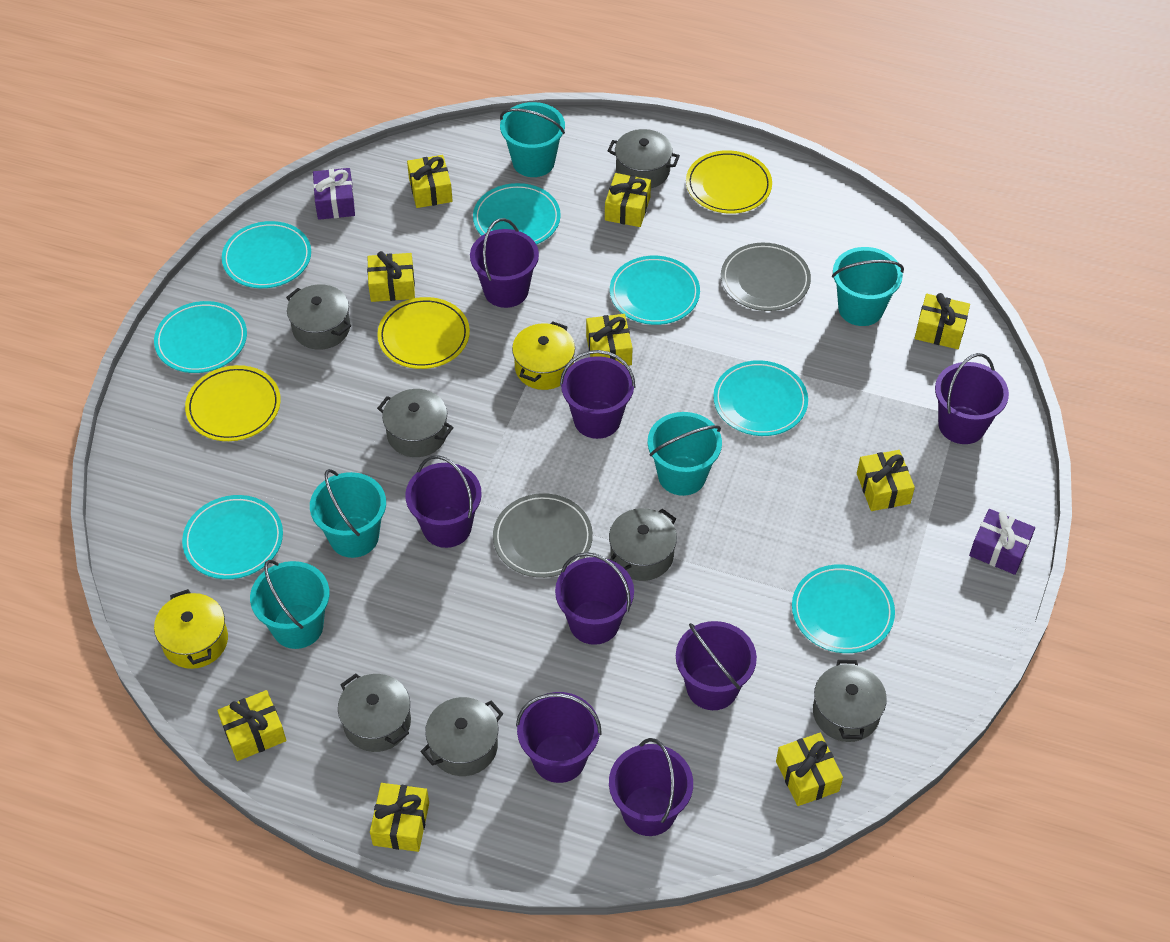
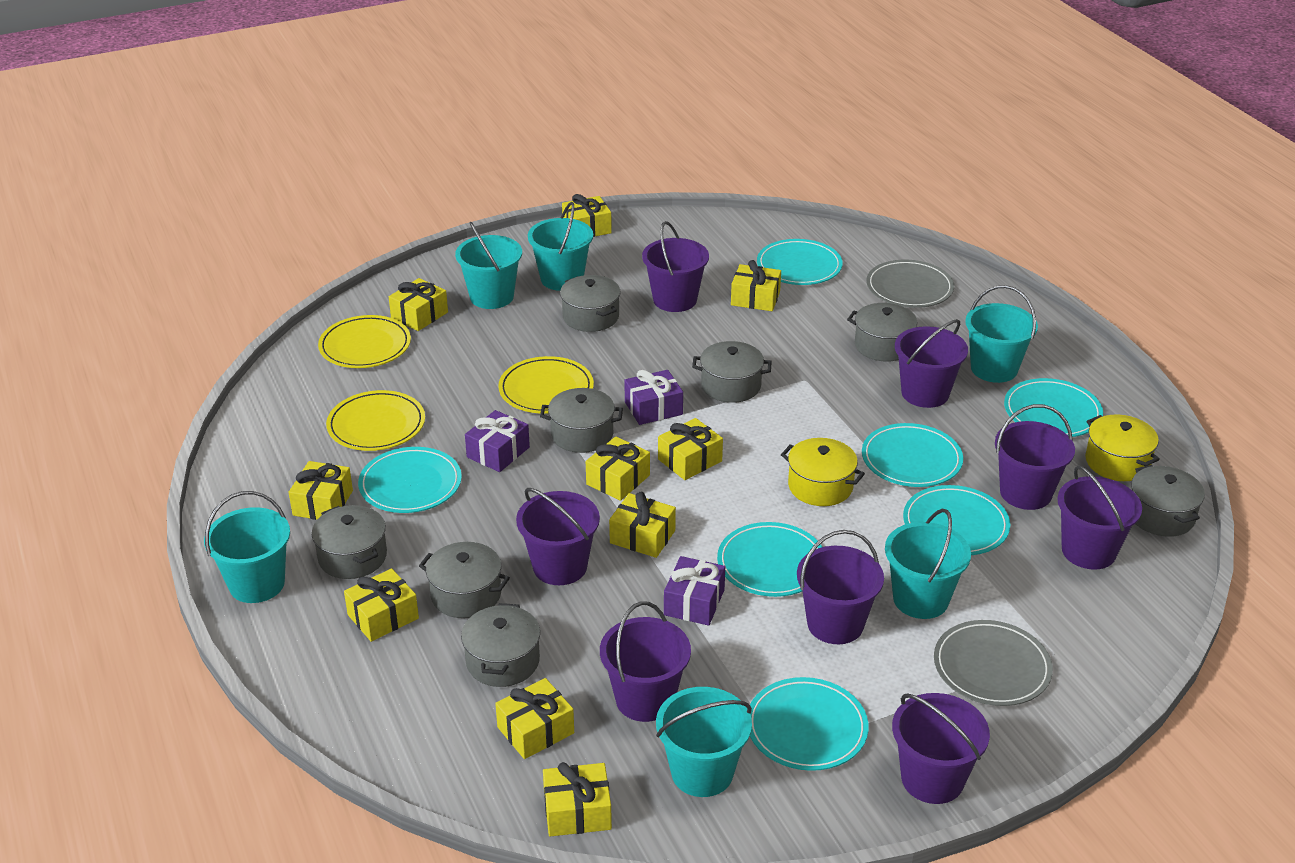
grey pot: [286,284,351,350] [338,674,411,752] [377,389,454,457] [420,697,503,776] [608,129,680,188] [609,508,677,581] [813,660,887,742] = 7 -> [312,505,387,579] [419,542,510,618] [461,603,540,687] [540,388,623,453] [560,275,621,332] [692,341,772,403] [847,303,917,362] [1131,465,1205,537] = 8
purple gift: [313,168,355,220] [969,509,1035,575] = 2 -> [465,410,530,472] [625,370,683,425] [664,556,725,626] = 3
turquoise bucket: [250,560,330,649] [310,469,386,558] [500,102,565,177] [647,412,722,496] [832,247,904,326] = 5 -> [204,491,290,603] [455,222,522,309] [528,202,593,291] [656,687,752,797] [885,509,971,619] [965,285,1038,383] = 6
yellow gift: [217,690,286,761] [367,251,415,302] [370,783,429,852] [407,155,453,208] [586,314,633,366] [605,173,651,227] [776,733,843,806] [857,450,915,511] [915,293,970,349] = 9 -> [289,461,353,520] [344,568,419,642] [389,278,448,331] [495,678,574,759] [543,762,612,836] [562,194,612,237] [586,436,650,501] [609,492,676,558] [658,418,723,480] [731,260,781,311] = 10

